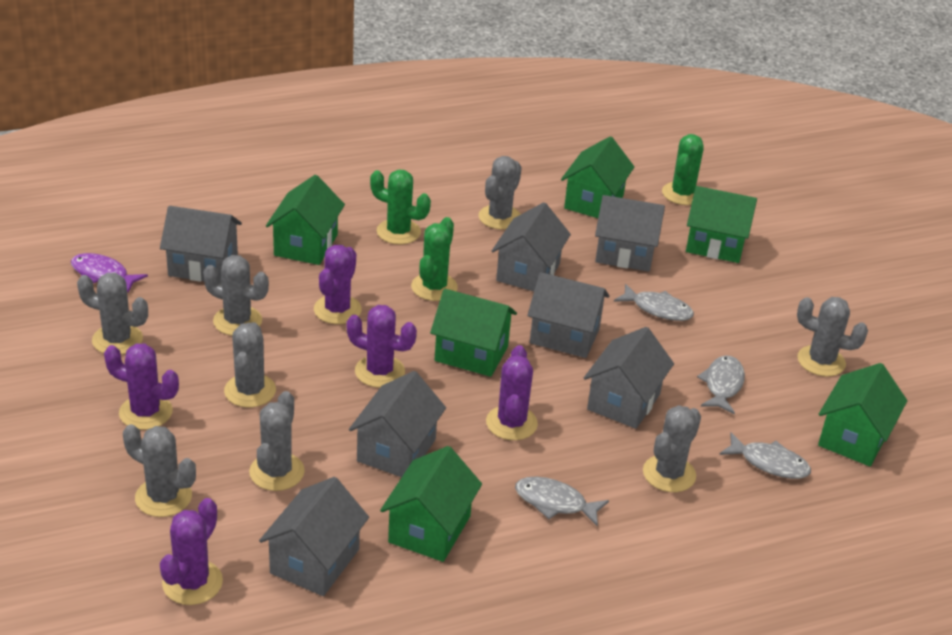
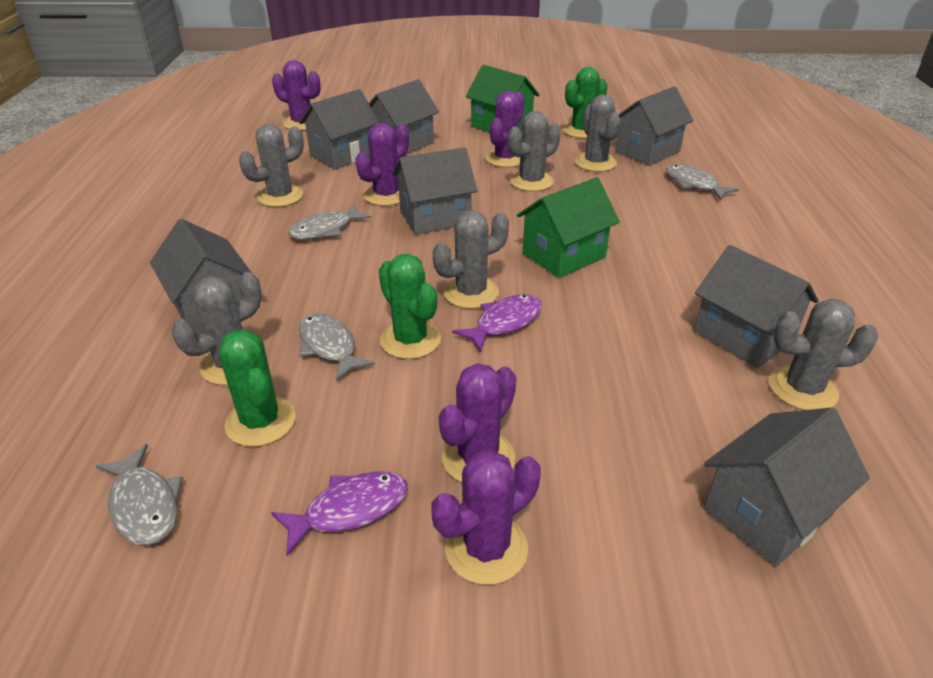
green house: [266,175,345,265] [380,446,482,562] [430,289,517,377] [561,136,634,218] [686,186,757,263] [818,363,907,466] = 6 -> [466,65,540,132] [517,177,620,278] = 2
grey cactus: [77,273,148,355] [123,424,196,517] [203,255,269,336] [224,322,276,407] [249,391,305,491] [478,156,522,230] [643,405,701,492] [797,297,868,377] = 8 -> [172,272,262,386] [239,124,304,207] [433,211,509,309] [508,111,561,191] [575,95,621,172] [769,299,878,410] = 6
purple fish: [71,253,148,292] = 1 -> [271,471,408,556] [452,294,542,352] = 2

